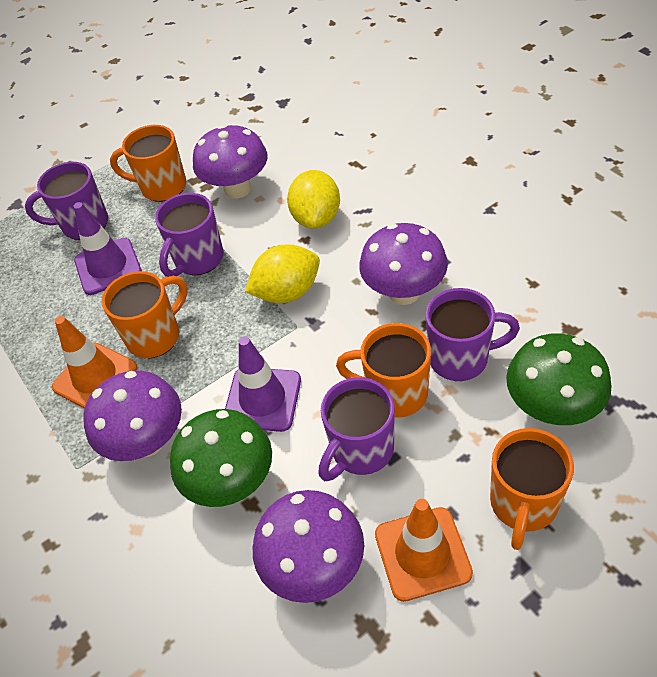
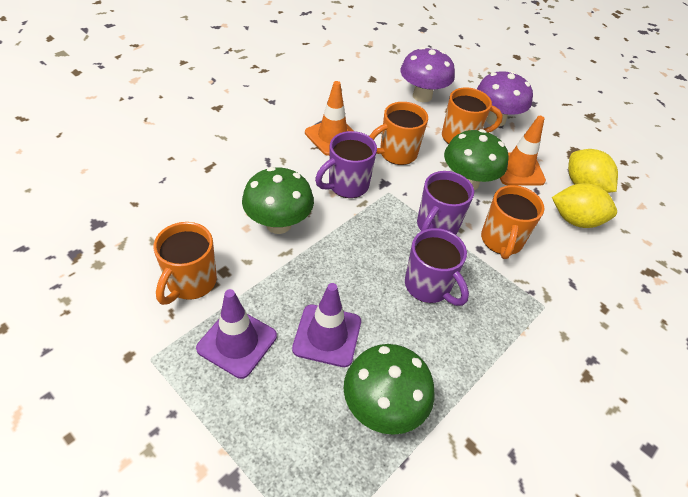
green mushroom: [170,409,272,507] [506,333,612,425] = 2 -> [242,167,314,234] [344,344,435,435] [444,129,509,190] = 3
purple mug: [25,162,108,240] [155,193,223,277] [319,377,395,481] [425,288,520,381] = 4 -> [315,131,377,198] [405,228,469,306] [417,171,474,235] = 3
purple mushroom: [83,370,182,461] [193,125,267,198] [253,490,364,603] [359,223,448,305] = 4 -> [401,47,455,102] [477,71,533,127] = 2

